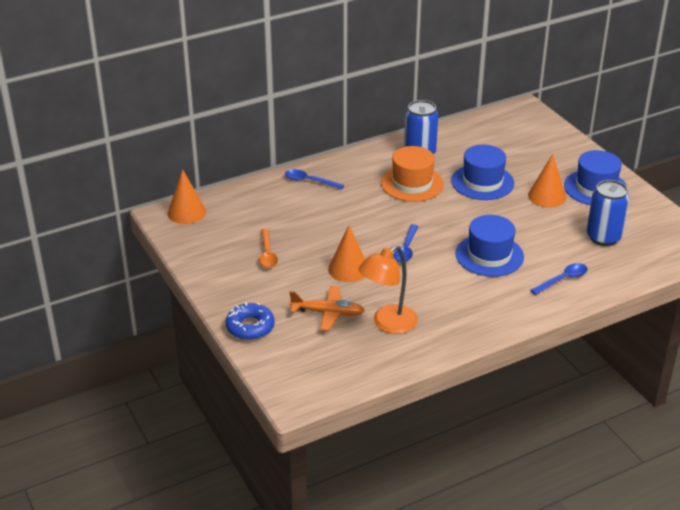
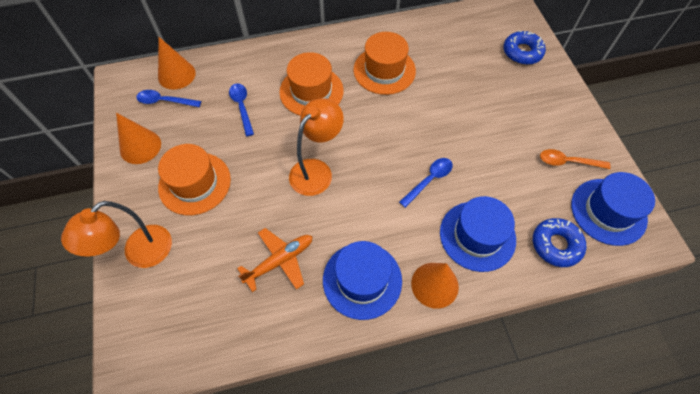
blue can: [404,100,438,154] [587,180,629,246] = 2 -> none = 0
blue donut: [226,302,275,340] = 1 -> [504,30,546,65] [533,218,586,267] = 2
orange hat: [381,146,444,202] = 1 -> [158,144,231,215] [279,52,344,116] [353,32,416,95] = 3
orange lamp: [359,245,418,334] = 1 -> [61,201,172,268] [289,98,344,196] = 2

